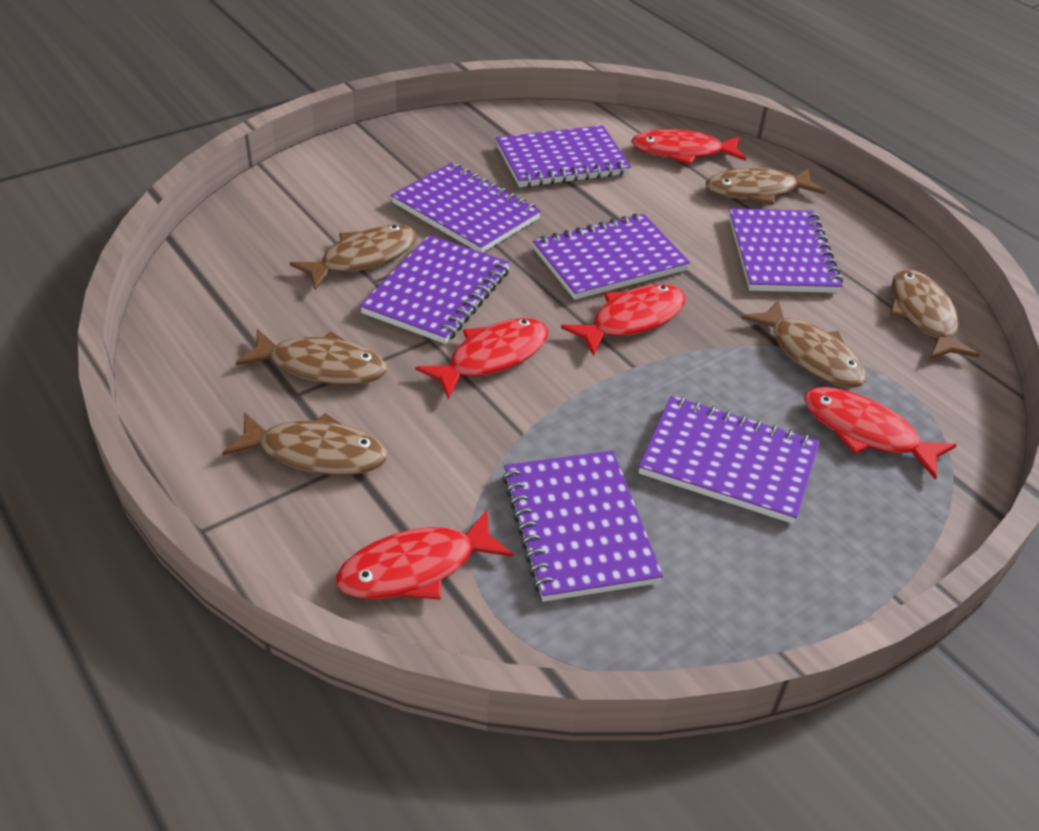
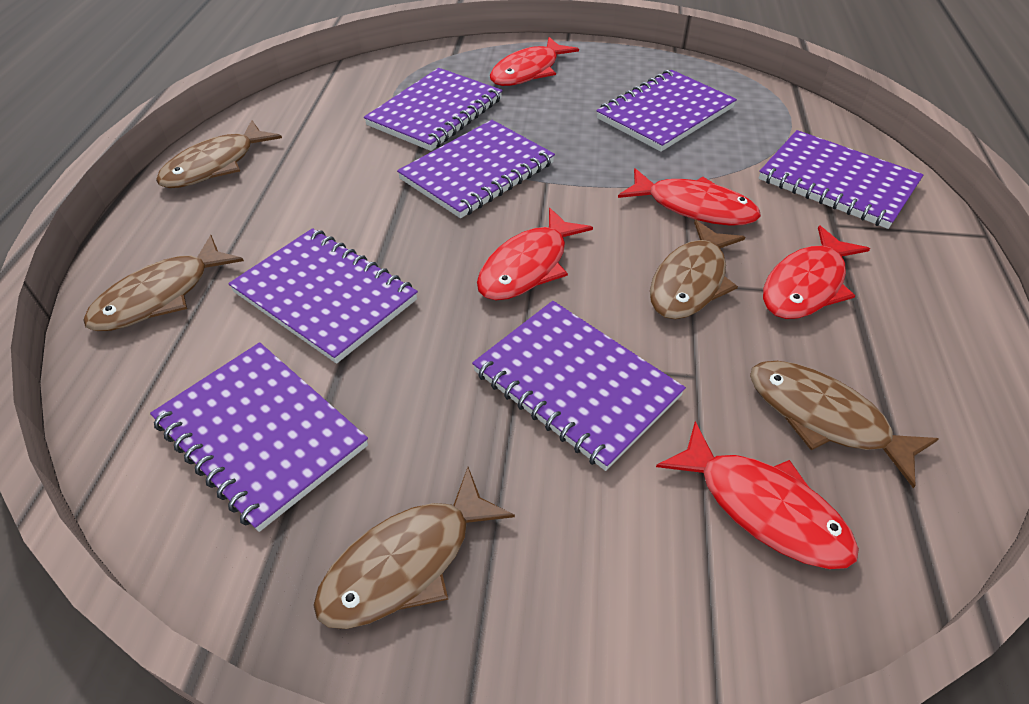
brown fish: [222,412,387,475] [236,329,387,385] [290,225,417,290] [706,168,825,205] [741,300,866,388] [889,269,980,360] = 6 -> [83,235,244,331] [156,120,282,188] [313,467,515,629] [650,220,745,319] [750,361,939,488] = 5

